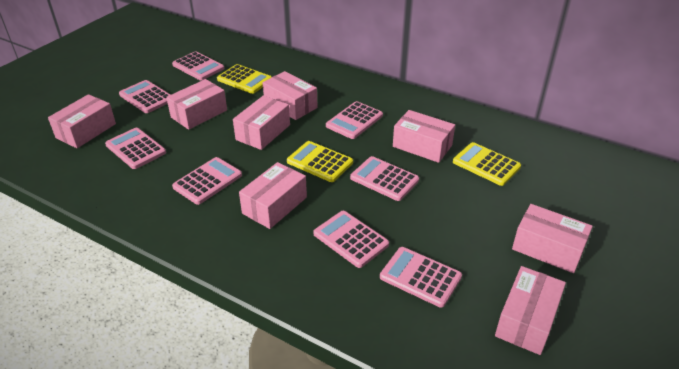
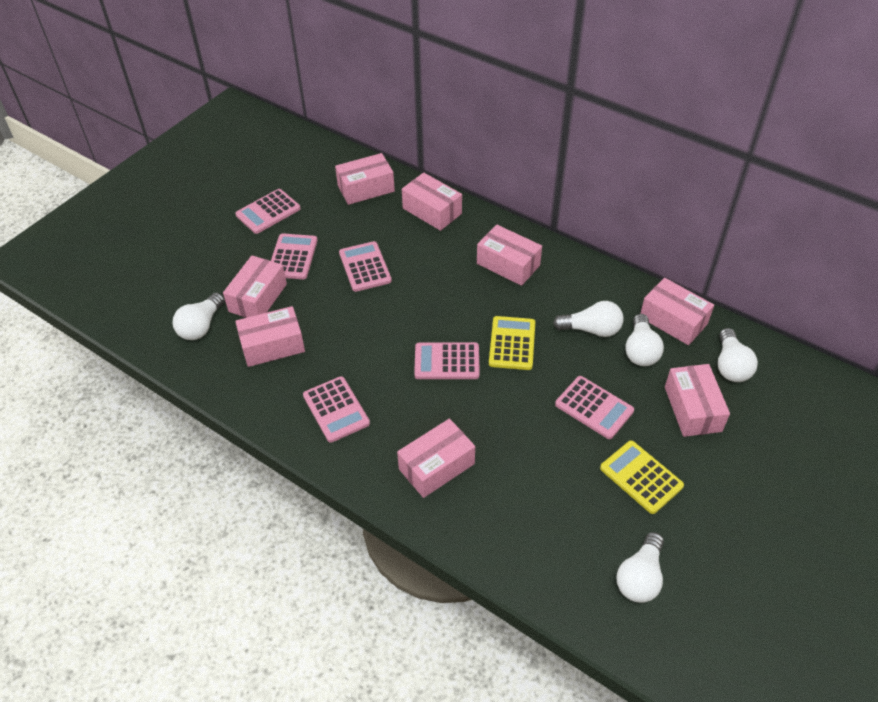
pink calculator: [105,128,166,169] [119,80,170,113] [172,51,224,80] [172,157,242,205] [313,211,389,268] [326,101,383,139] [350,156,419,201] [380,247,462,308] = 8 -> [235,189,300,234] [271,233,318,279] [303,376,370,443] [339,241,392,292] [414,342,480,379] [555,376,634,439] = 6
white light bulb: none = 0 -> [173,292,225,340] [553,301,624,337] [616,532,664,603] [625,314,664,366] [718,328,758,382] = 5
yellow calculator: [217,64,272,94] [287,141,353,182] [453,142,521,186] = 3 -> [489,316,535,370] [600,441,684,514] = 2

